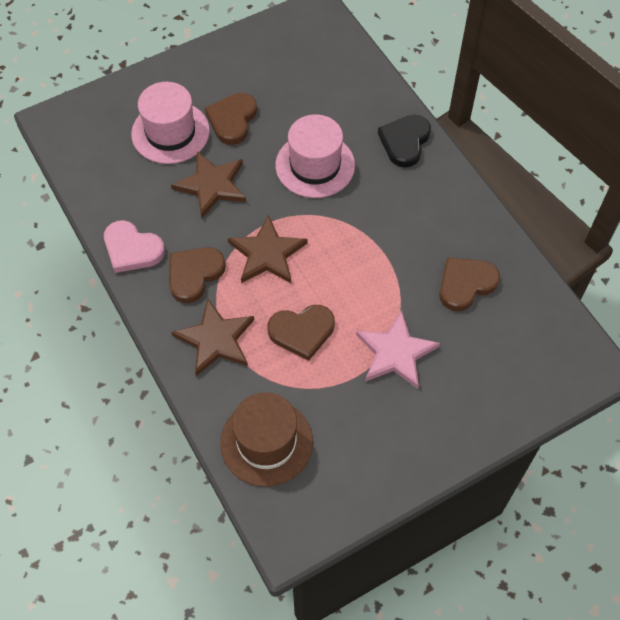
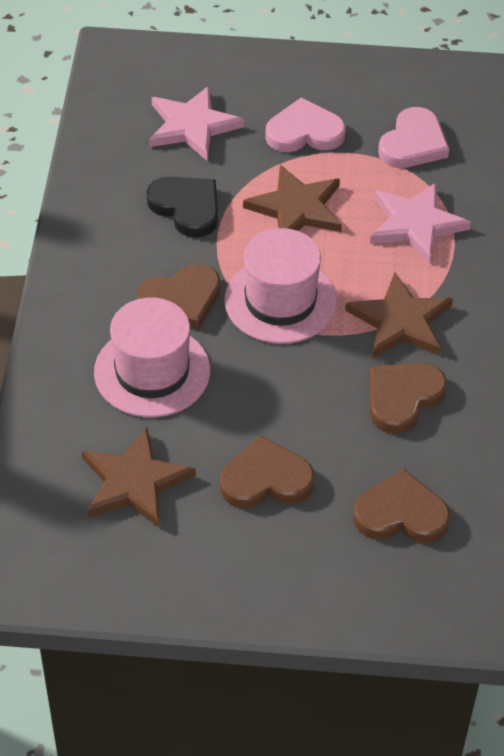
brown hat: [220,392,313,487] = 1 -> none = 0
pink heart: [104,220,165,273] = 1 -> [265,98,346,152] [378,107,449,168] = 2
pink star: [356,311,440,389] = 1 -> [149,86,244,161] [370,182,471,264] = 2

